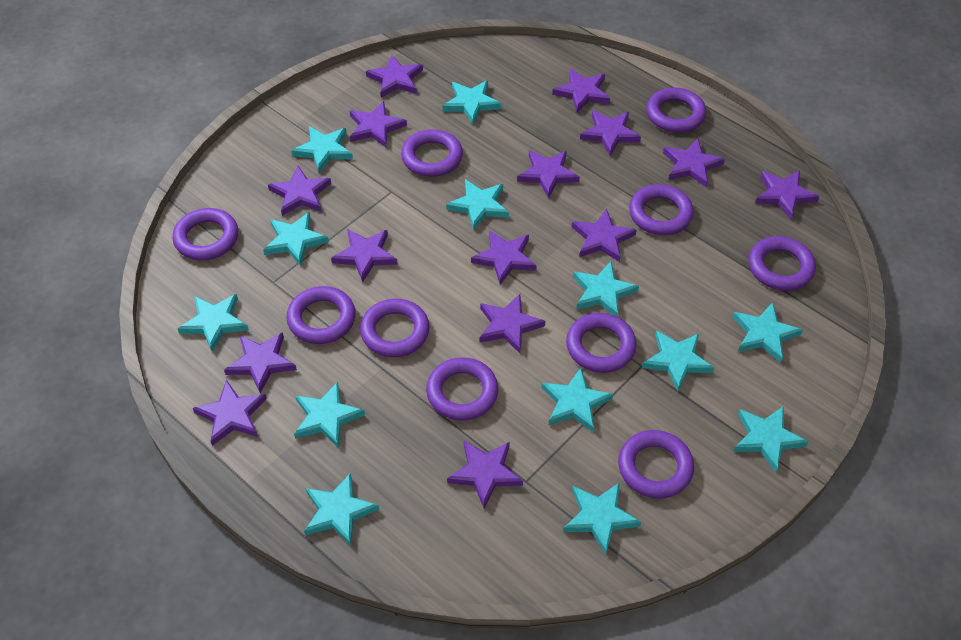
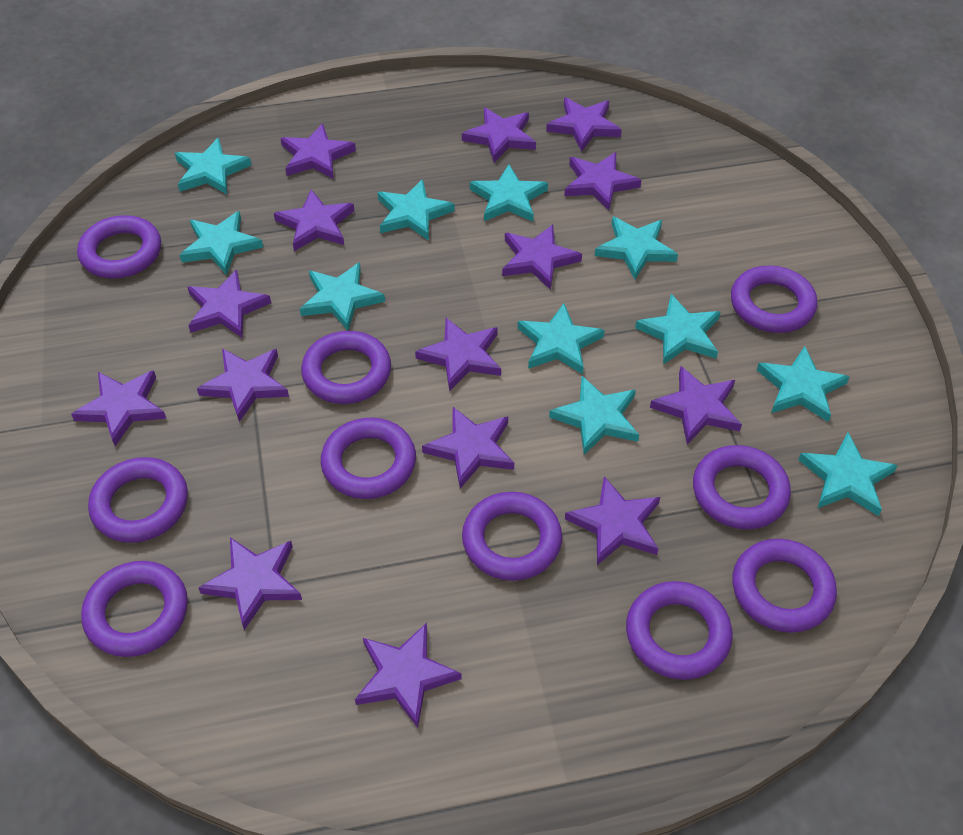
turquoise star: [178,294,249,352] [263,212,329,266] [291,126,353,173] [294,382,365,448] [304,473,379,546] [442,80,501,124] [446,179,509,231] [541,368,613,432] [563,483,641,555] [573,262,639,317] [642,330,714,391] [733,302,803,363] [733,406,808,472] = 13 -> [175,138,251,194] [180,211,263,275] [300,262,385,331] [378,179,455,241] [470,164,548,222] [518,303,605,374] [549,376,639,455] [594,216,678,279] [635,294,720,365] [757,346,849,422] [798,433,898,516] = 11

